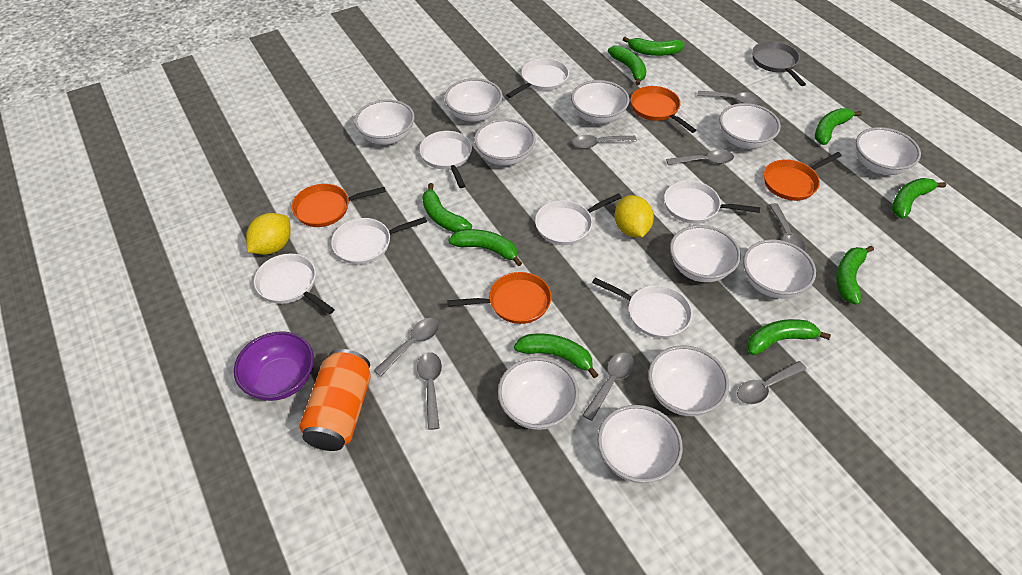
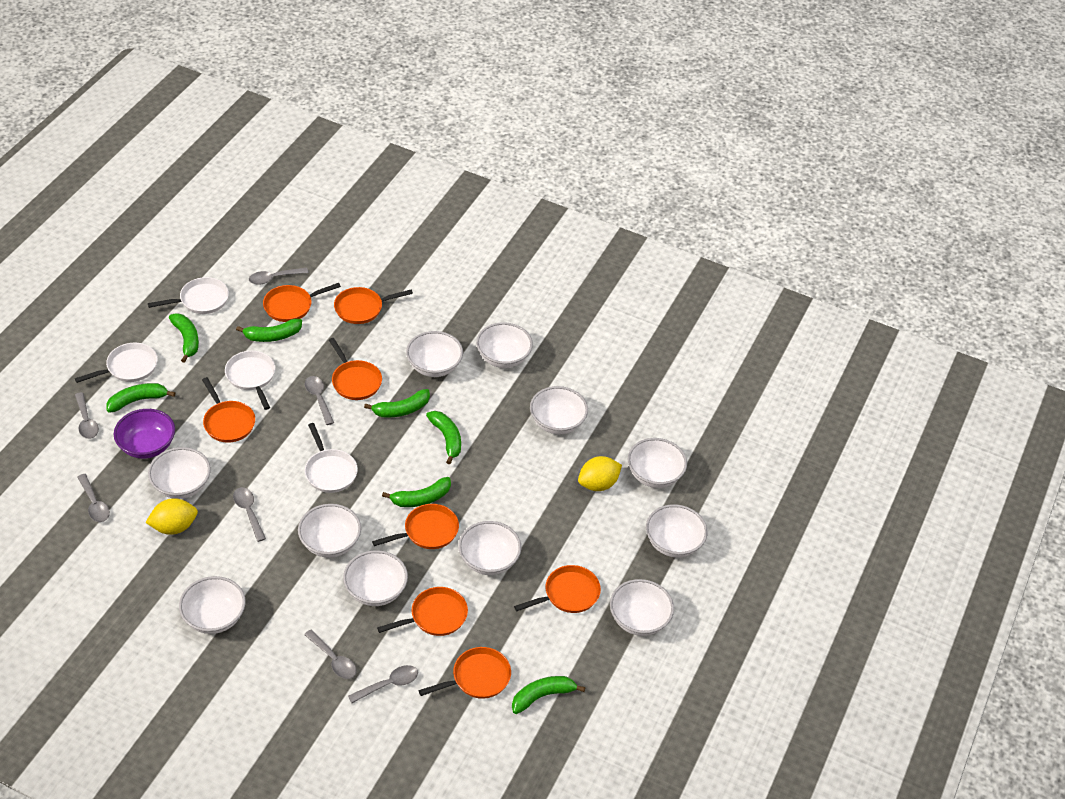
green banana: [422,183,472,232] [449,229,522,266] [514,334,598,378] [608,46,646,86] [622,37,685,56] [747,319,831,355] [815,108,862,145] [836,246,874,305] [892,178,946,219] = 9 -> [106,383,175,413] [169,313,199,363] [236,319,302,342] [364,389,430,418] [382,477,451,507] [426,411,461,464] [512,676,586,714] = 7
grey pan: [752,41,806,86] = 1 -> none = 0
grey spoon: [374,318,439,377] [417,352,442,430] [572,135,637,149] [582,353,635,421] [666,150,734,165] [697,91,761,104] [737,361,807,404] [769,203,805,251] = 8 -> [75,392,99,439] [77,474,110,522] [233,487,266,542] [249,268,309,285] [304,629,357,679] [305,376,334,425] [348,665,418,703] = 7
orange can: [299,349,371,451] = 1 -> none = 0
orange pan: [292,184,386,227] [447,272,552,324] [631,86,696,133] [764,152,842,201] = 4 -> [202,377,255,443] [263,283,341,322] [329,338,382,400] [334,287,413,324] [372,504,459,549] [377,587,468,636] [418,647,511,699] [514,565,601,613] = 8
white pan: [254,254,335,314] [331,217,427,265] [419,131,472,188] [506,58,569,98] [535,193,622,245] [592,277,692,338] [664,180,760,224] = 7 -> [75,343,158,383] [148,277,229,314] [225,351,275,410] [305,423,358,493] = 4

